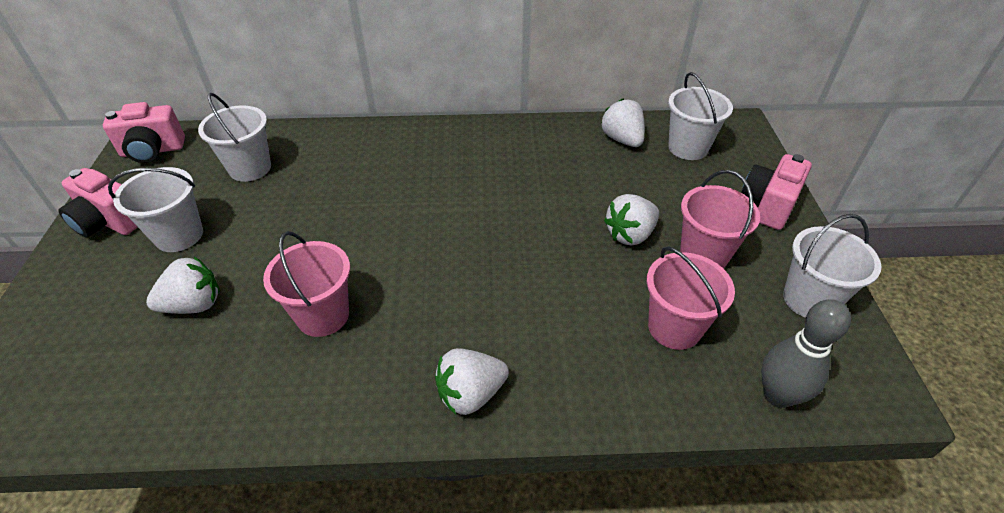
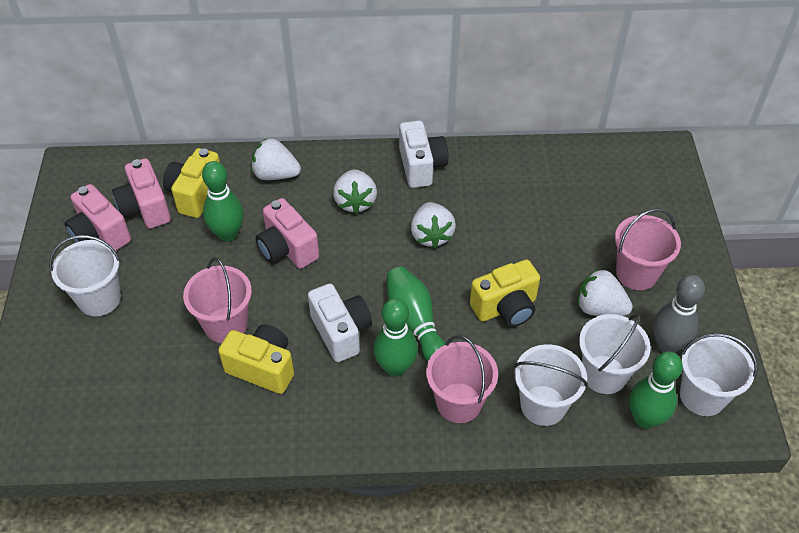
green bowling pin: none = 0 -> [202,161,244,242] [373,298,418,377] [387,267,446,361] [629,351,683,429] = 4
white camera: none = 0 -> [308,284,372,362] [399,121,449,188] = 2
yellow camera: none = 0 -> [163,148,220,218] [218,324,294,394] [470,260,540,327] = 3

